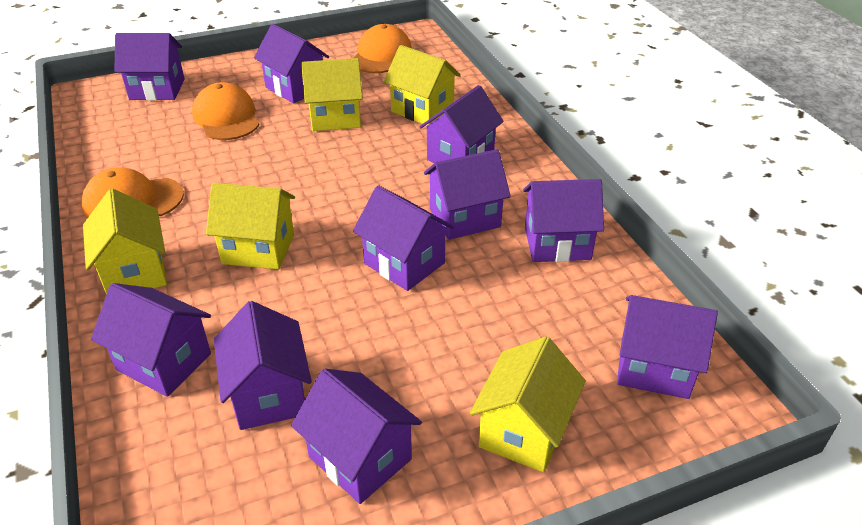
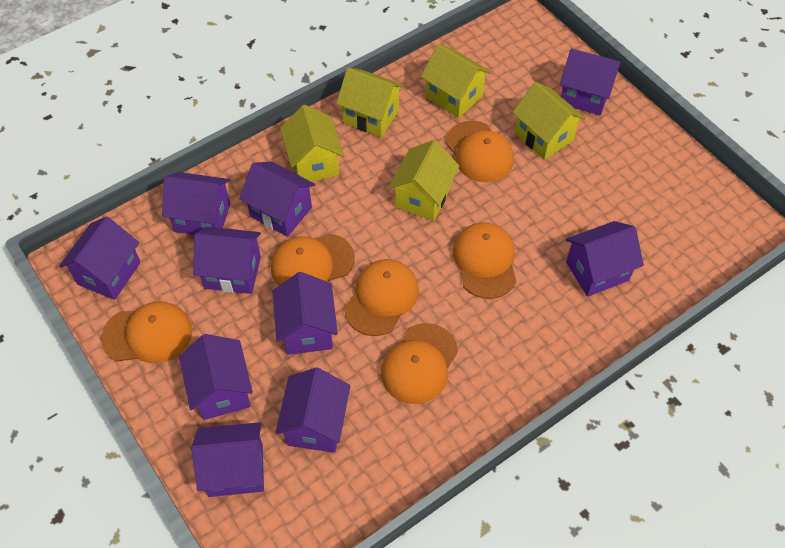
orange cap: [82,167,184,218] [192,82,260,140] [354,24,412,73] = 3 -> [101,302,192,363] [271,233,355,286] [344,259,419,336] [381,323,458,404] [446,121,514,182] [453,222,516,299] = 6

